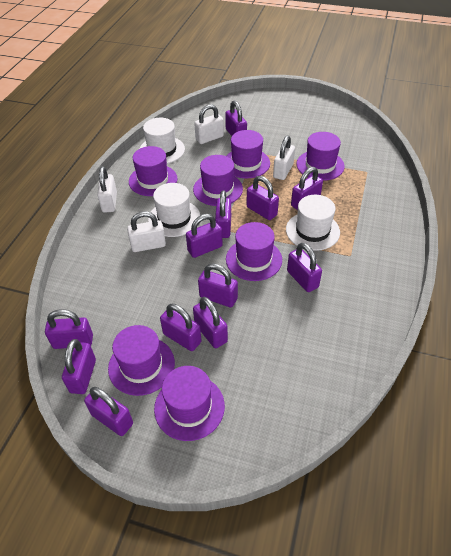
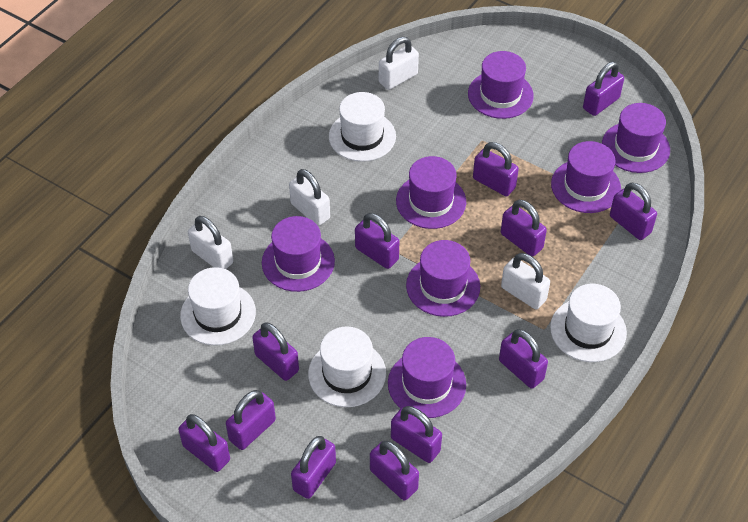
white hat: [140,118,185,164] [148,183,200,237] [286,195,340,251] = 3 -> [180,267,256,345] [308,326,386,407] [329,92,396,162] [550,284,627,362] = 4

